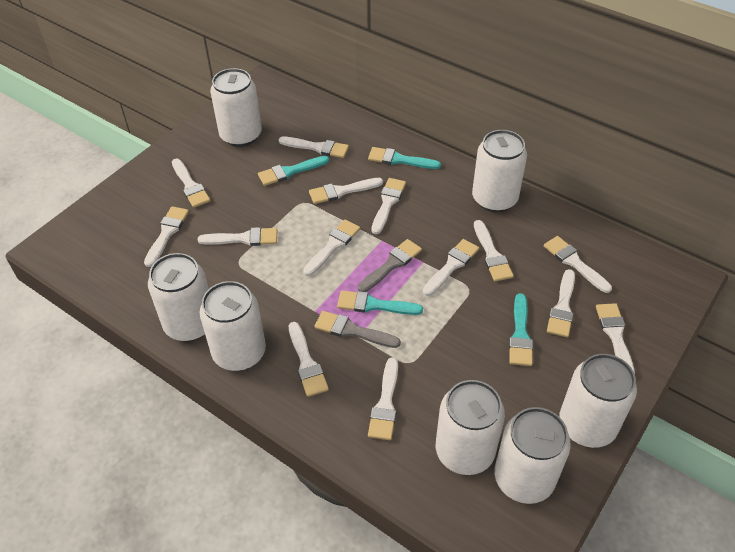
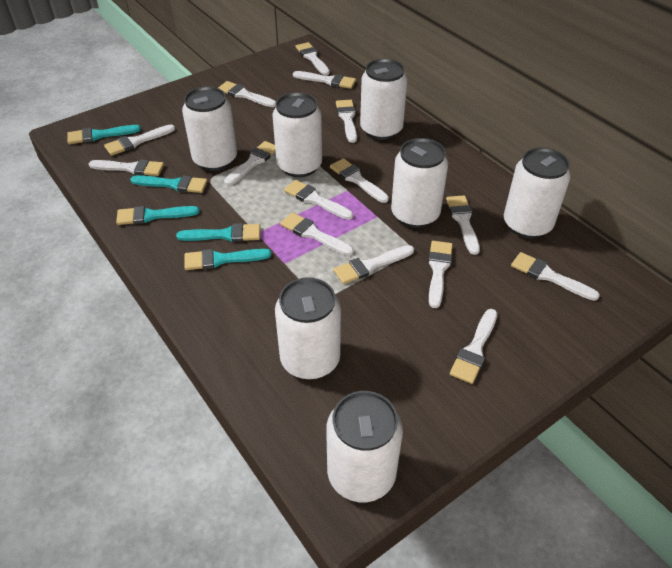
grey brush: [314,311,401,348] [358,239,422,292] = 2 -> none = 0
turquoise brush: [258,156,329,186] [337,290,423,315] [368,147,441,169] [509,293,533,366] = 4 -> [68,125,141,144] [116,206,200,225] [130,175,207,193] [176,223,260,242] [184,249,271,270] = 5
white brush: [144,206,189,267] [172,159,210,208] [198,227,277,246] [279,137,349,158] [289,322,329,397] [303,220,360,276] [309,178,383,204] [368,357,398,440] [371,178,406,234] [423,239,479,296] [474,220,514,281] [544,236,612,293] [547,269,575,337] [596,303,635,374] = 14 -> [89,159,164,176] [104,124,175,156] [218,81,276,107] [224,141,276,186] [280,212,354,256] [284,180,353,220] [293,71,356,89] [296,42,330,75] [330,158,389,203] [333,245,414,284] [336,100,357,143] [428,241,453,308] [446,195,480,255] [450,309,497,384] [511,252,600,301] = 15

